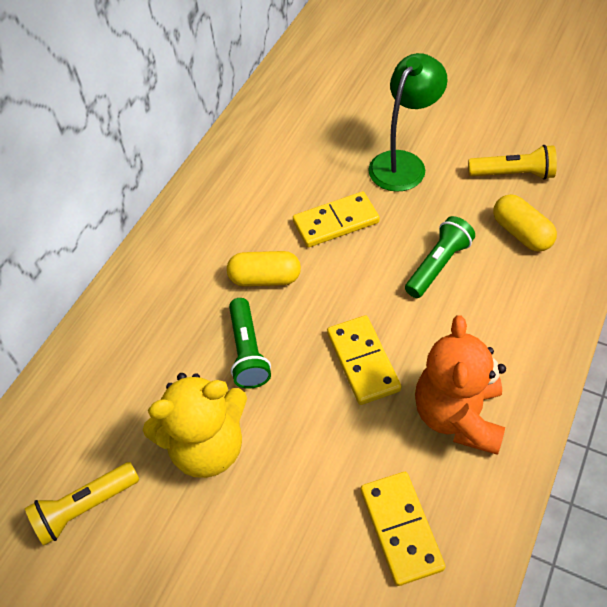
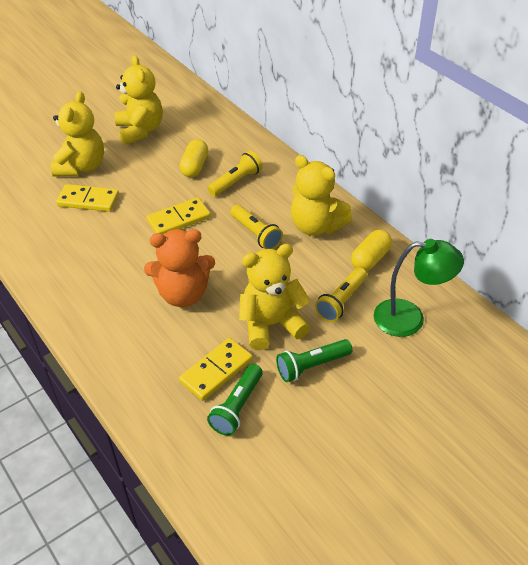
yellow flashlight: [25,462,139,546] [468,145,557,180] = 2 -> [208,151,263,196] [231,205,283,249] [315,267,367,322] = 3
yellow teddy bear: [143,373,247,478] = 1 -> [51,91,104,177] [115,55,163,145] [239,244,311,350] [291,155,352,236] = 4

